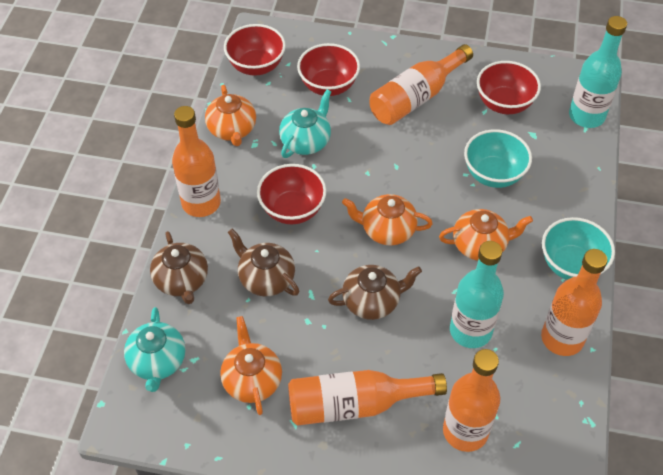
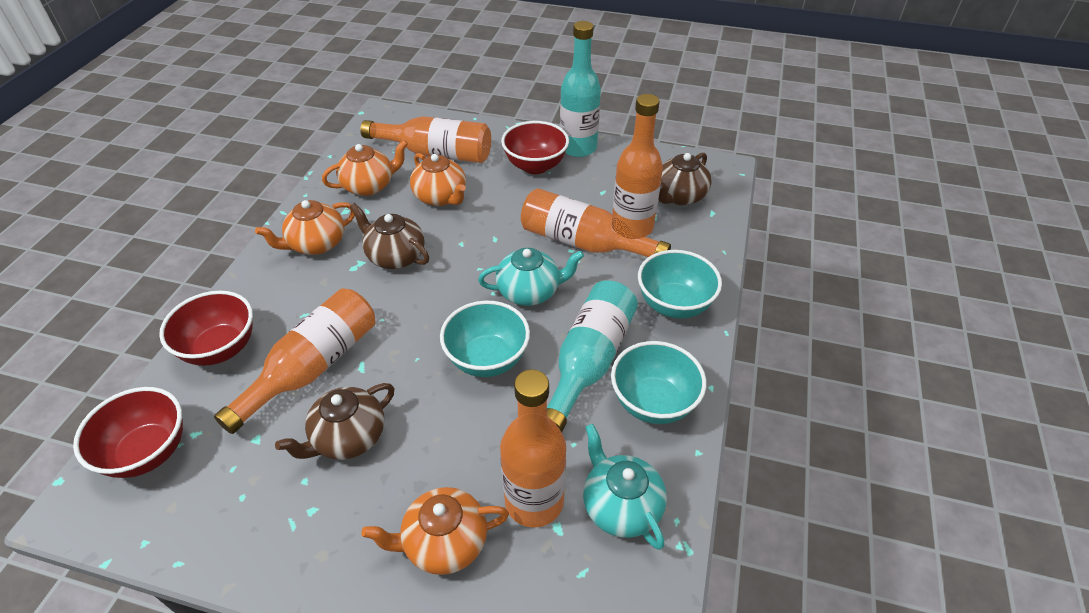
red bowl: [224,24,286,76] [257,164,327,224] [297,43,360,96] [477,61,541,114] = 4 -> [73,387,183,478] [159,291,253,366] [501,121,569,174] = 3
turquoise bowl: [464,129,532,188] [542,217,615,280] = 2 -> [440,301,530,377] [611,341,706,424] [638,250,722,319] = 3

